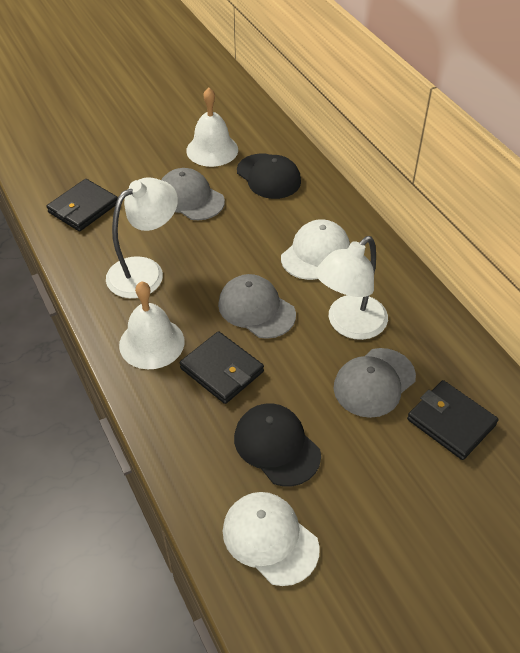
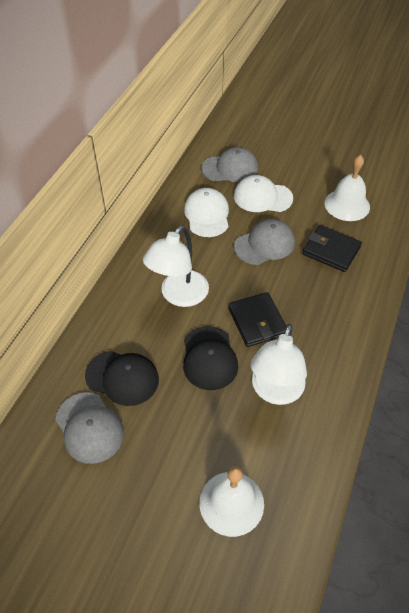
black wallet: [46,179,118,231] [180,331,264,404] [407,380,498,460] = 3 -> [228,292,287,347] [302,225,362,272] = 2

